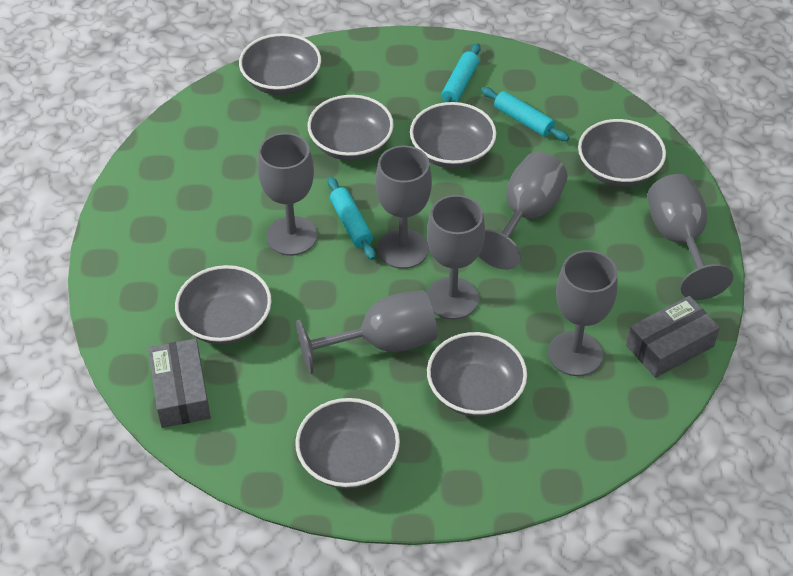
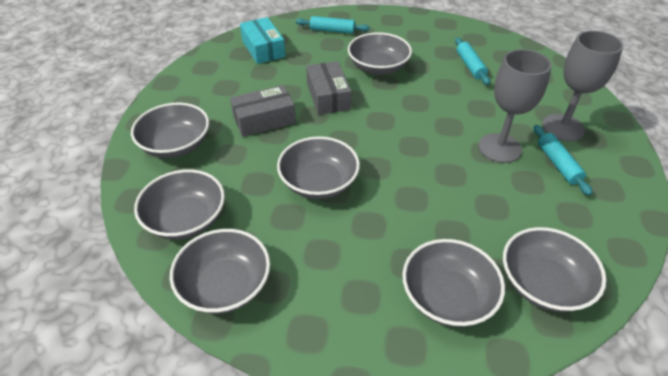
grey goblet: [258,133,317,256] [296,290,437,374] [375,145,432,269] [426,195,485,320] [479,152,568,270] [548,250,618,376] [647,174,733,300] = 7 -> [478,49,552,163] [542,31,623,141] = 2
turquoise box: none = 0 -> [240,17,286,64] = 1

